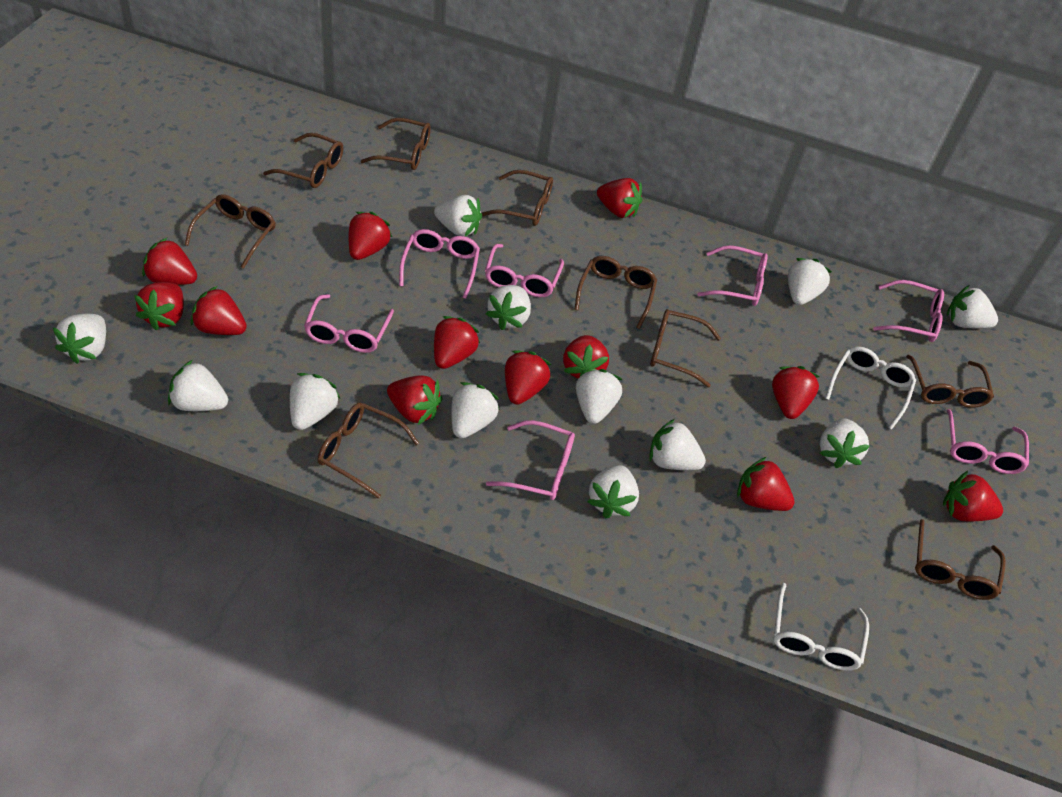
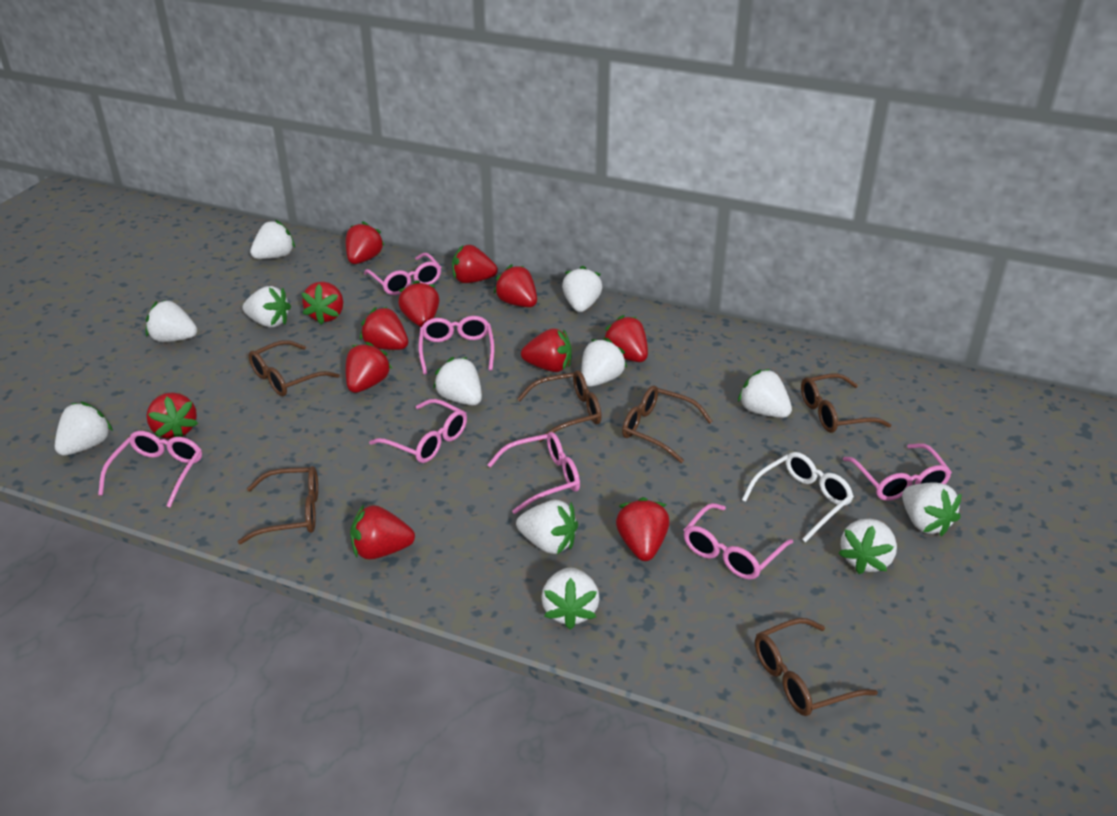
brown glasses: [185,194,276,269] [263,133,343,188] [318,403,419,499] [361,118,431,170] [482,170,553,226] [574,256,657,329] [650,309,721,387] [906,355,994,408] [915,519,1005,600] = 9 -> [238,466,318,544] [248,340,340,396] [517,370,602,442] [622,385,713,463] [755,618,878,716] [801,373,891,433] = 6
white glasses: [773,583,869,671] [825,346,916,429] = 2 -> [742,452,854,542] = 1

